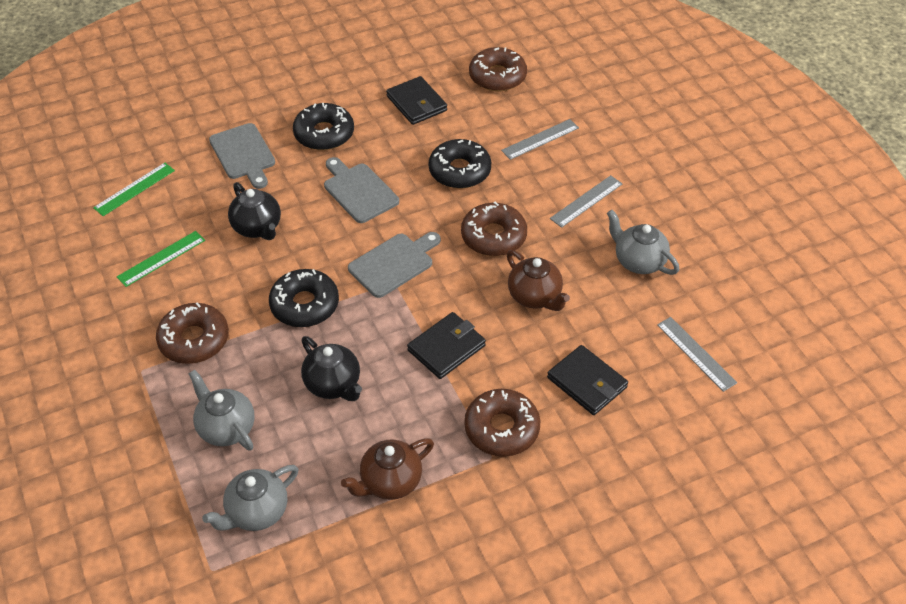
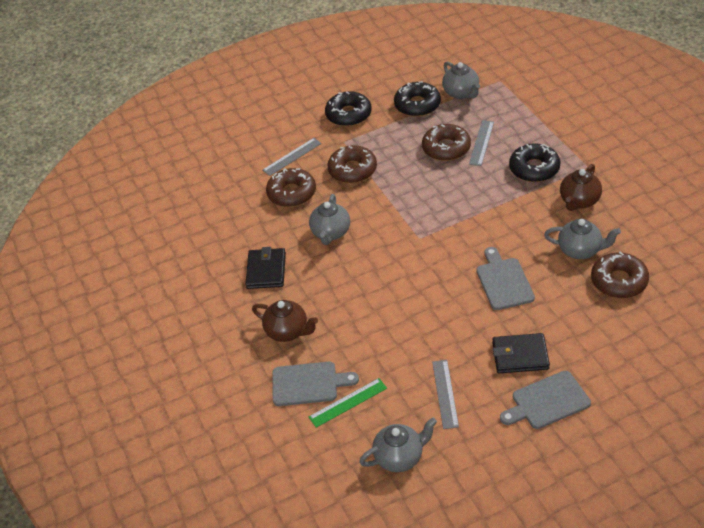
black teapot: [228,182,281,240] [301,336,362,401] = 2 -> none = 0
black wallet: [386,76,447,125] [407,312,486,379] [547,345,628,415] = 3 -> [245,247,286,289] [492,333,550,373] = 2
green ruler: [93,163,175,216] [117,231,205,287] = 2 -> [309,378,387,428] = 1
grey teapot: [188,370,255,451] [202,465,298,531] [607,210,679,275] = 3 -> [309,194,350,245] [359,417,437,472] [442,61,480,99] [544,219,621,259] = 4

